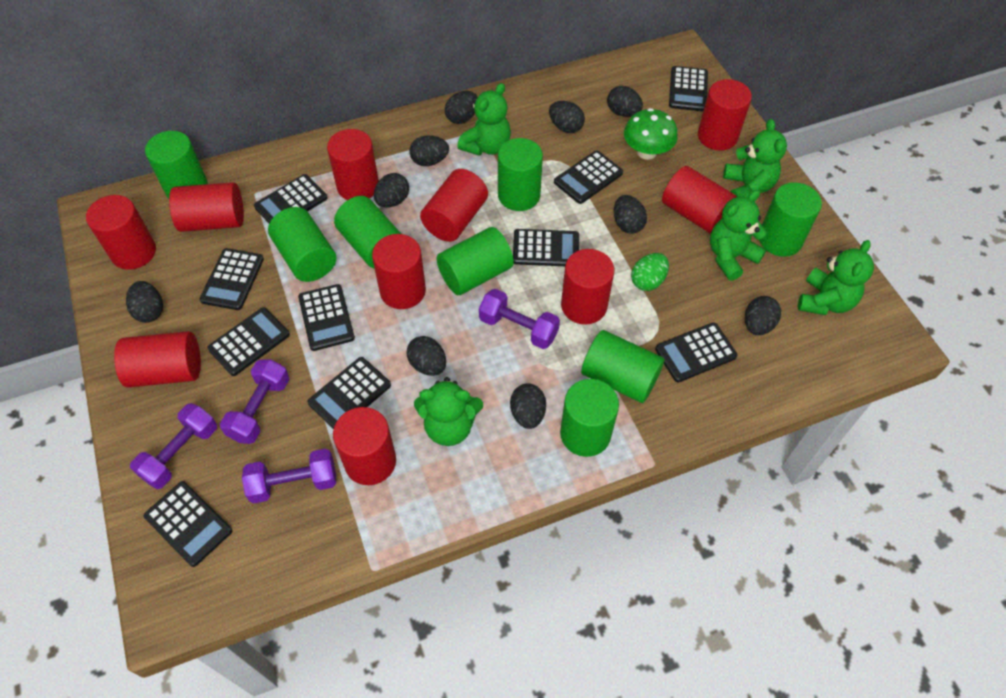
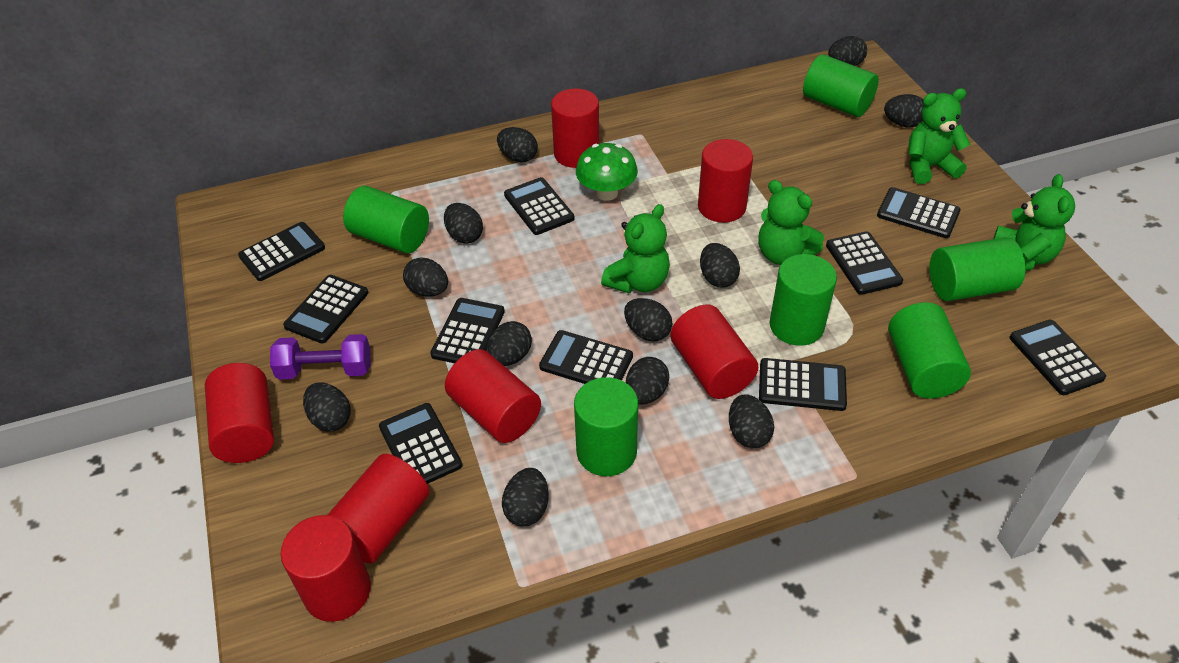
black egg: [126,281,163,323] [374,173,409,208] [406,336,446,376] [409,135,449,166] [445,91,478,124] [510,383,546,429] [549,101,585,133] [607,86,643,117] [614,195,647,234] [745,296,781,335] = 10 -> [303,382,351,431] [403,257,448,296] [444,203,483,244] [487,321,532,366] [497,127,538,162] [502,468,549,526] [624,298,672,341] [626,357,669,404] [700,243,740,288] [729,394,774,448] [828,36,867,66] [884,94,924,128] = 12
green cylinder: [145,131,208,199] [268,207,336,282] [334,196,401,269] [436,227,514,295] [498,138,543,211] [560,379,619,457] [581,330,665,403] [759,182,822,257] = 8 -> [343,186,429,253] [574,377,638,476] [770,254,837,346] [803,54,879,117] [888,302,971,399] [929,237,1026,301] = 6
green egg: [631,253,669,291] = 1 -> none = 0
green teddy bear: [414,377,483,446] [457,83,511,156] [710,190,767,281] [723,119,787,198] [798,240,874,315] = 5 -> [601,204,670,293] [758,180,824,265] [908,88,970,184] [993,174,1075,271] = 4
purple dumbbell: [130,403,217,489] [220,359,289,444] [242,449,336,503] [479,289,560,349] = 4 -> [270,334,370,380] = 1
red cylinder: [86,195,156,270] [114,331,201,388] [169,182,244,232] [327,129,379,200] [333,407,396,485] [372,234,426,309] [420,169,488,242] [561,249,614,325] [662,166,737,234] [698,79,752,151] = 10 -> [205,363,274,463] [281,515,371,622] [327,454,429,564] [445,349,541,443] [551,88,599,168] [670,305,758,399] [698,139,753,223] = 7

